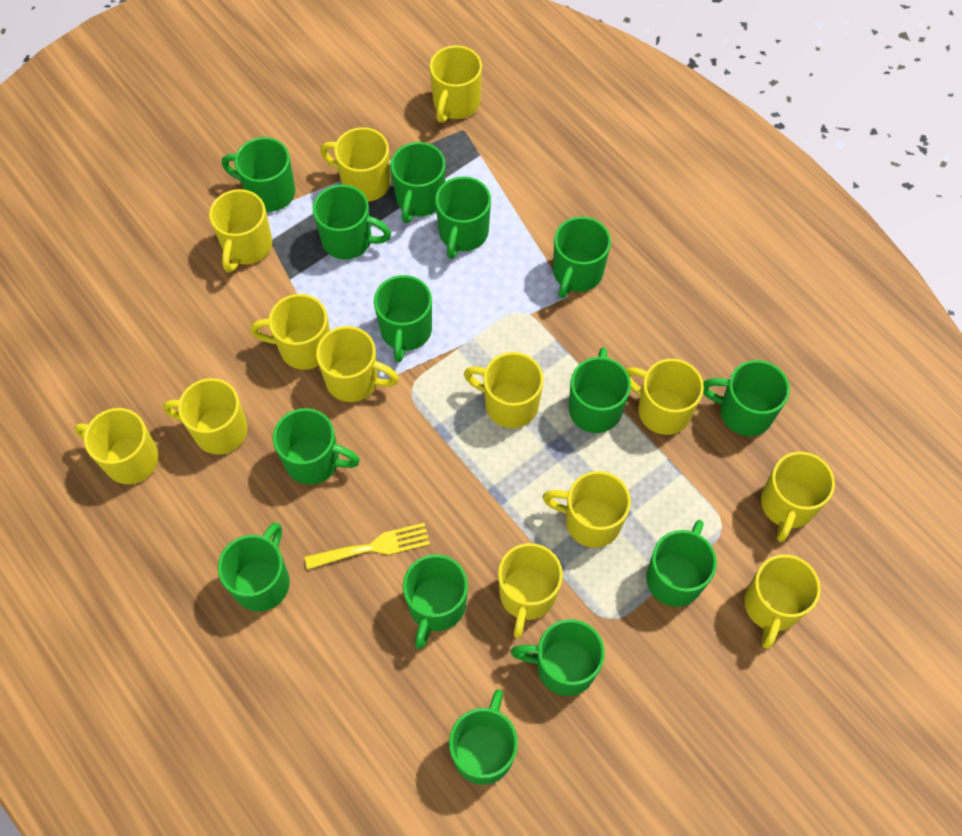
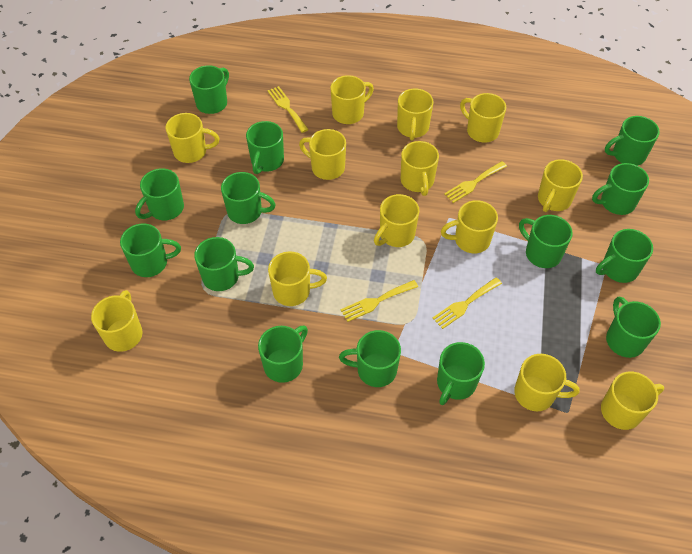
yellow fork: [305,523,430,570] = 1 -> [267,86,309,133] [340,280,418,322] [433,277,502,329] [444,161,507,203] = 4

